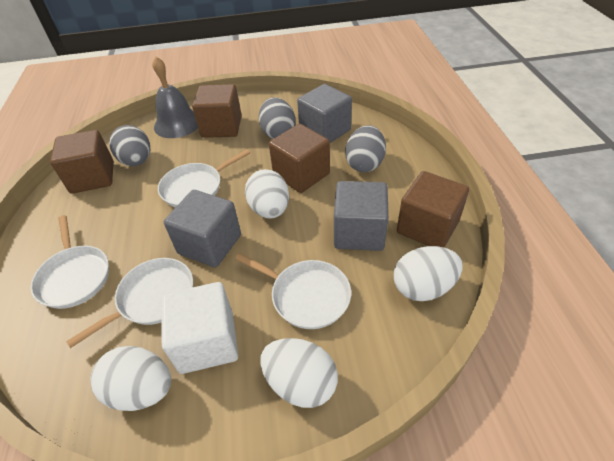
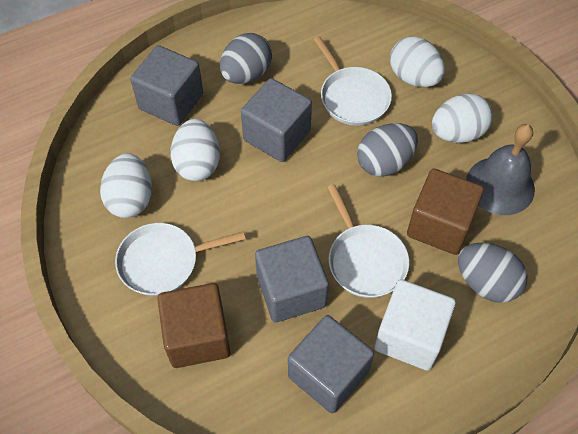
brown cube: [50,130,114,194] [192,84,242,138] [269,124,330,193] [397,171,469,247] = 4 -> [157,283,231,368] [407,168,484,255] = 2
grey cube: [164,190,241,268] [297,84,352,143] [334,181,389,251] = 3 -> [130,45,203,126] [241,78,312,162] [255,236,329,323] [288,315,374,414] = 4
white pan: [31,215,109,309] [66,258,193,348] [158,149,250,208] [235,253,351,329] = 4 -> [115,223,246,296] [314,36,392,126] [327,184,409,298] = 3

